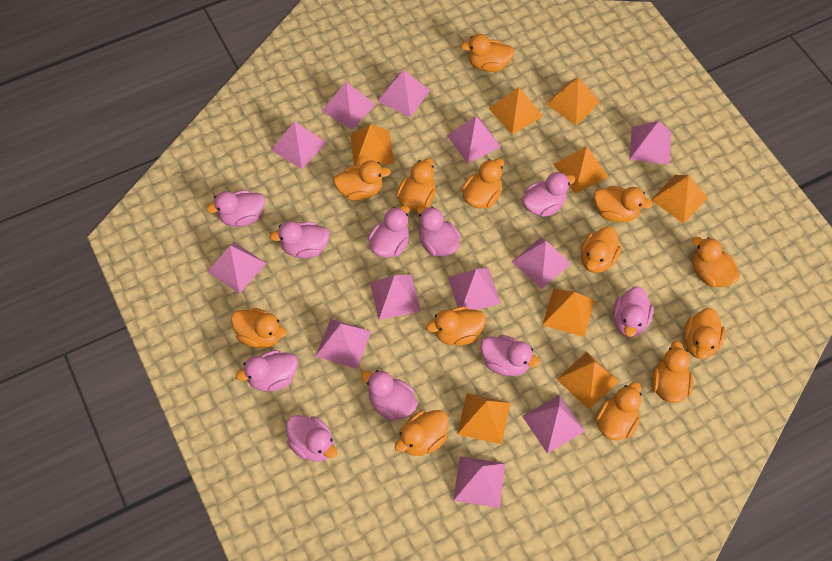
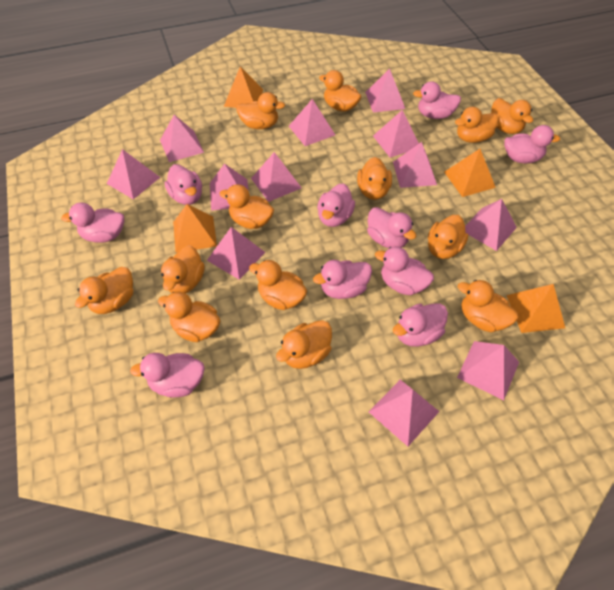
orange pyramid: [350,124,394,166] [457,393,510,445] [489,87,543,135] [543,289,595,337] [546,77,600,125] [553,146,608,194] [557,352,619,409] [651,175,708,224] = 8 -> [173,204,217,253] [224,66,263,108] [444,149,496,197] [506,284,565,333] = 4

